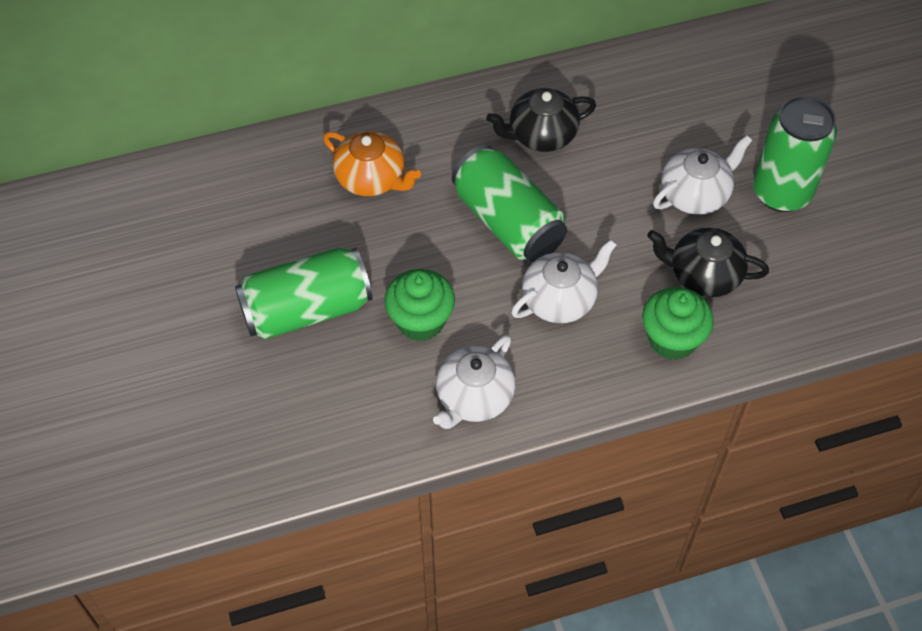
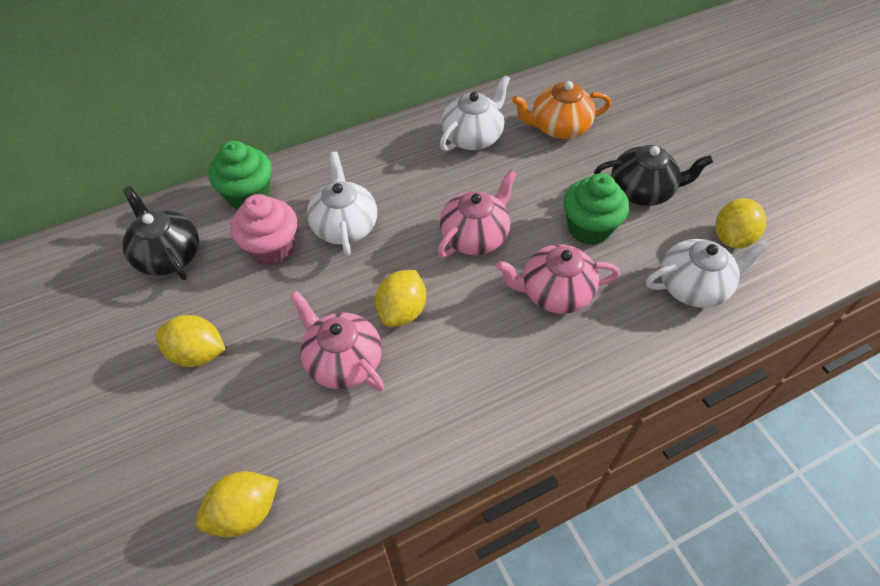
green can: [235,248,373,339] [452,145,567,262] [753,96,837,212] = 3 -> none = 0
pink cupcake: none = 0 -> [230,194,297,266] = 1
pink teapot: none = 0 -> [290,291,384,392] [438,169,517,257] [496,244,620,314] = 3
yellow lemon: none = 0 -> [155,315,225,367] [196,471,279,537] [375,270,426,327] [715,198,766,248] = 4

